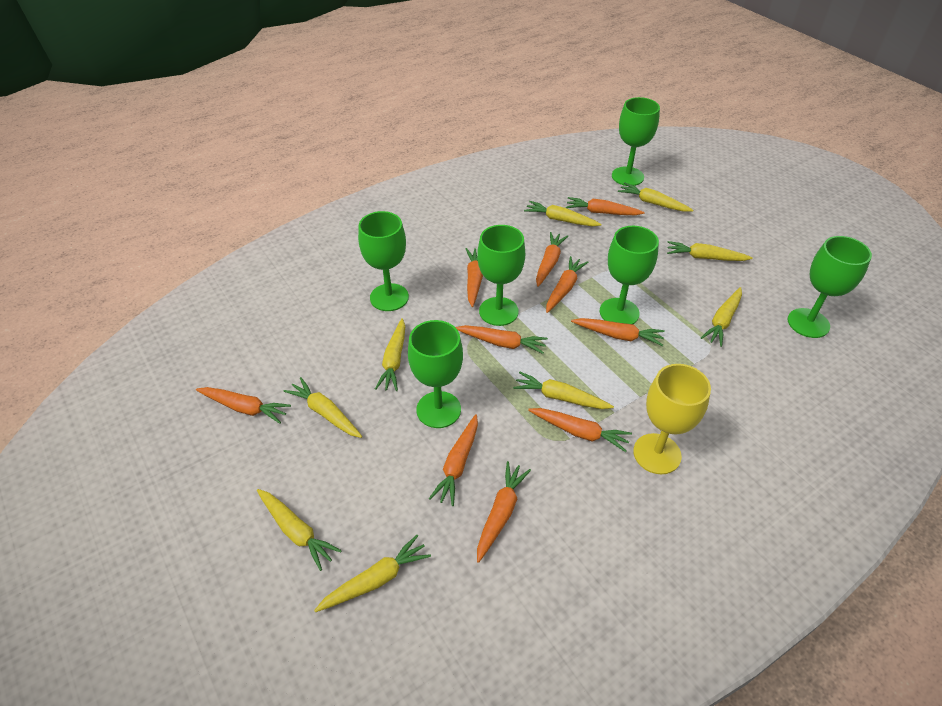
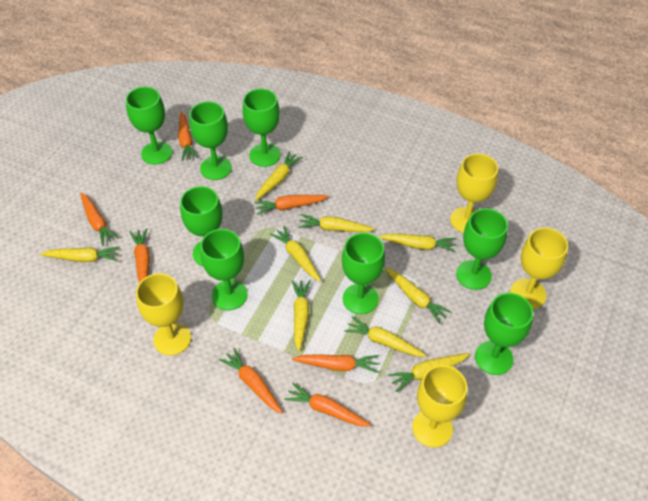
green goblet: [358,211,409,311] [408,320,463,428] [477,225,525,326] [600,226,659,324] [612,97,660,186] [788,236,872,338] = 6 -> [126,87,172,165] [180,186,223,266] [189,101,232,180] [200,229,248,310] [243,89,280,167] [342,233,385,314] [456,208,508,290] [475,293,533,375] = 8
orange carrot: [196,387,291,424] [429,414,478,506] [455,325,548,354] [466,248,483,307] [477,461,531,563] [528,408,632,452] [536,232,568,287] [546,256,589,313] [566,197,645,215] [571,318,665,346] = 10 -> [80,193,119,246] [130,228,150,283] [178,111,198,161] [219,348,283,414] [254,195,329,215] [284,383,371,426] [292,354,379,373] = 7
yellow goblet: [633,364,711,474] = 1 -> [136,273,191,356] [412,365,467,448] [450,154,498,233] [510,228,568,309] = 4

